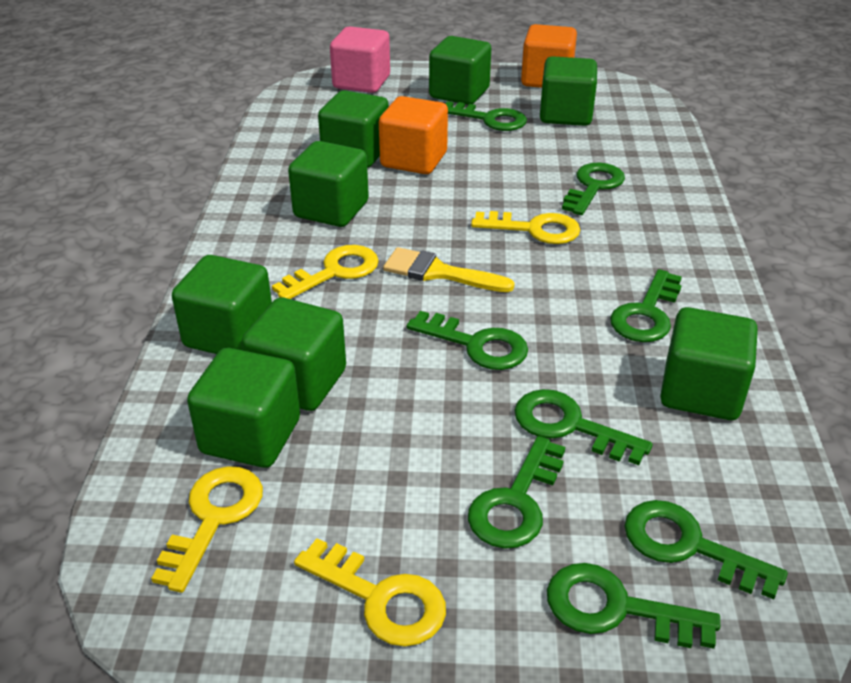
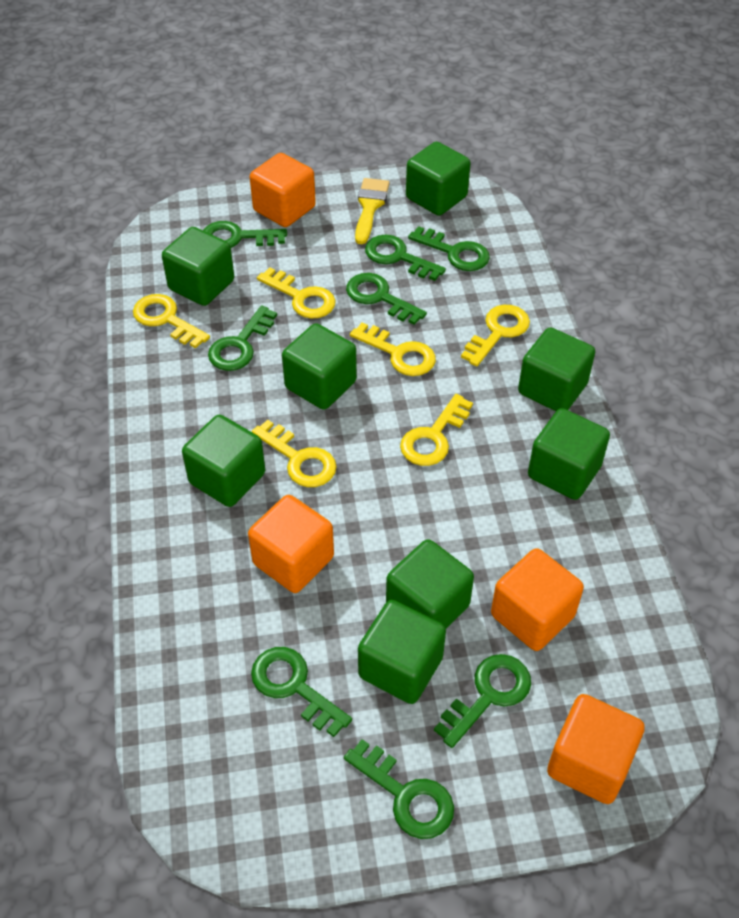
orange cube: [379,96,448,174] [521,24,577,88] = 2 -> [248,495,334,593] [250,153,316,227] [491,548,584,651] [547,694,645,804] = 4
pink cube: [330,26,390,93] = 1 -> none = 0
yellow key: [151,466,263,593] [272,245,379,299] [294,538,446,647] [471,211,580,244] = 4 -> [133,294,210,348] [252,420,337,487] [257,267,336,319] [350,323,436,376] [400,394,473,466] [461,305,530,367] = 6

